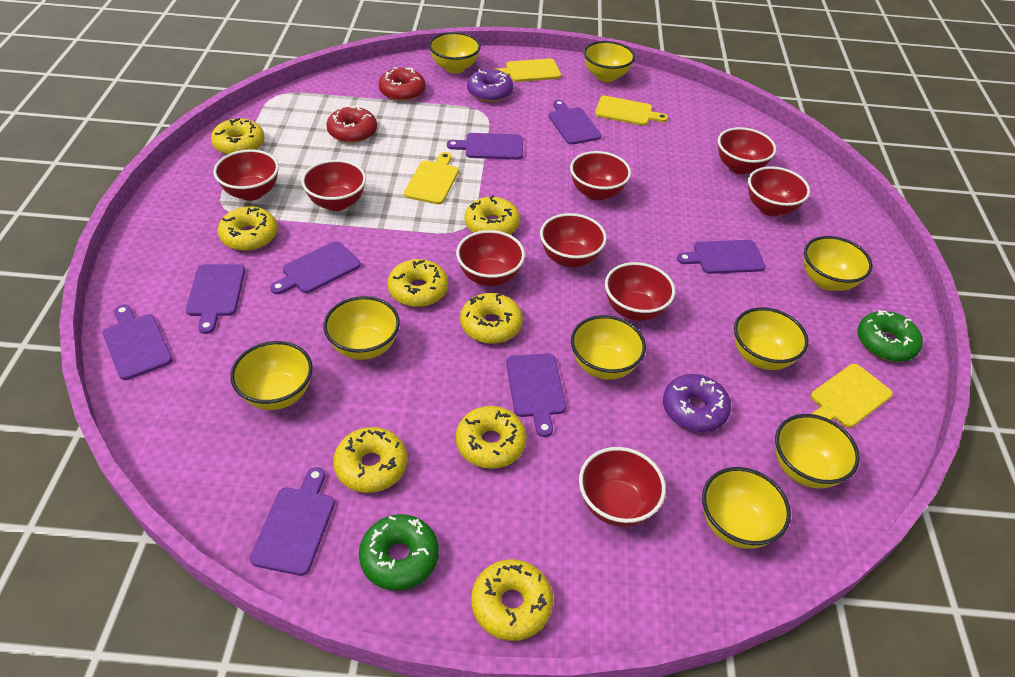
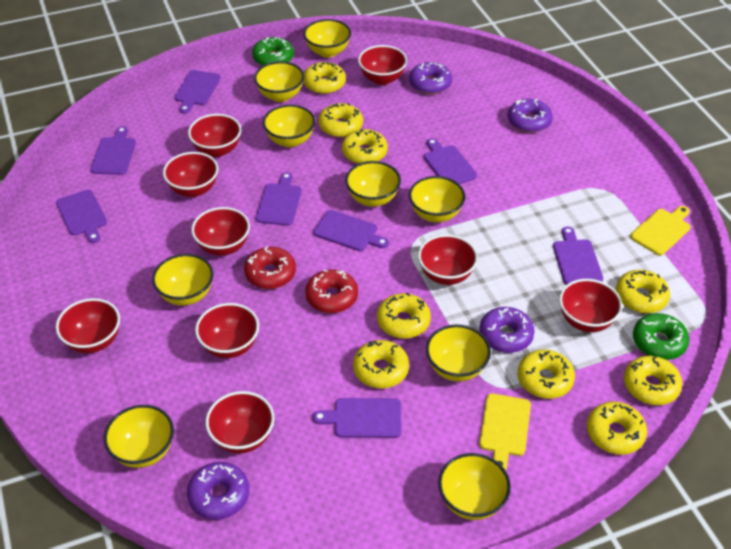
purple donut: [467,69,513,102] [663,374,731,432] = 2 -> [187,462,249,520] [409,62,452,94] [479,307,534,353] [508,99,553,133] = 4
yellow cutting board: [404,152,459,204] [495,59,561,82] [595,96,668,126] [810,364,893,428] = 4 -> [479,394,531,470] [630,206,691,255] = 2
yellow donut: [211,118,265,155] [218,206,278,251] [333,427,407,493] [387,259,448,307] [456,406,527,469] [460,293,523,344] [465,195,520,235] [471,559,553,641] = 8 -> [303,62,346,94] [318,103,363,137] [342,129,388,164] [353,340,409,388] [377,293,431,339] [518,349,575,399] [587,402,647,455] [616,270,670,313] [624,356,682,405] = 9

